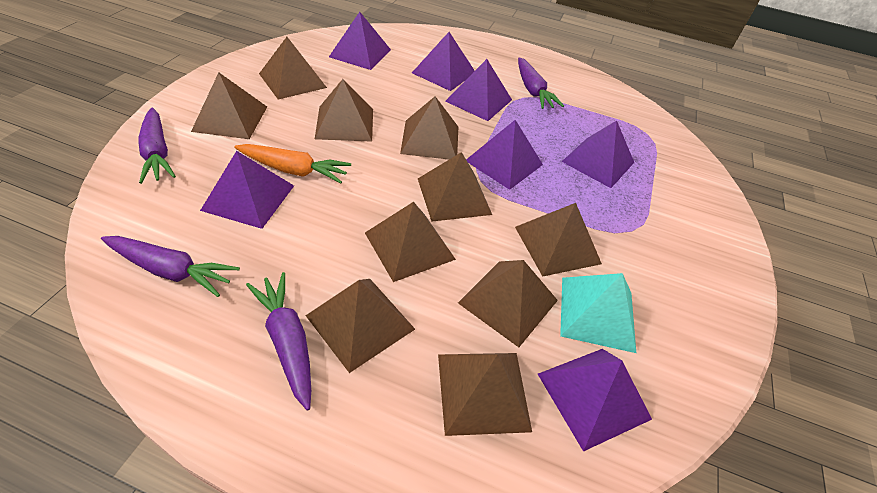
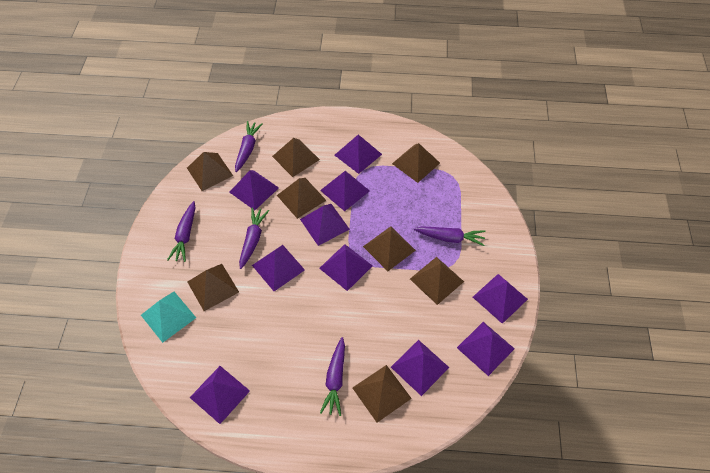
brown pyramid: [191,72,267,139] [259,37,327,100] [305,279,415,373] [315,79,373,142] [365,202,456,282] [400,96,458,160] [418,152,492,222] [438,353,532,436] [458,260,558,347] [515,203,602,277] = 10 -> [187,152,233,191] [188,264,239,311] [272,138,320,177] [277,178,326,219] [353,365,412,423] [363,226,416,271] [392,143,440,183] [410,257,464,305] = 8
orange carrot: [234,144,351,184] = 1 -> none = 0
purple carrot: [101,236,240,297] [138,107,176,184] [246,272,311,410] [518,57,564,109] = 4 -> [167,201,195,262] [235,121,263,172] [239,207,269,269] [320,337,345,416] [414,226,485,246] = 5
purple pyramid: [200,151,294,229] [329,12,391,70] [412,32,475,91] [445,59,512,121] [466,120,543,190] [538,349,652,452] [562,120,634,188] = 7 -> [190,366,250,424] [229,170,279,210] [252,245,305,291] [300,204,350,246] [319,244,372,291] [320,171,370,211] [335,134,382,174] [391,340,450,396] [457,322,515,376] [473,274,528,324] = 10

